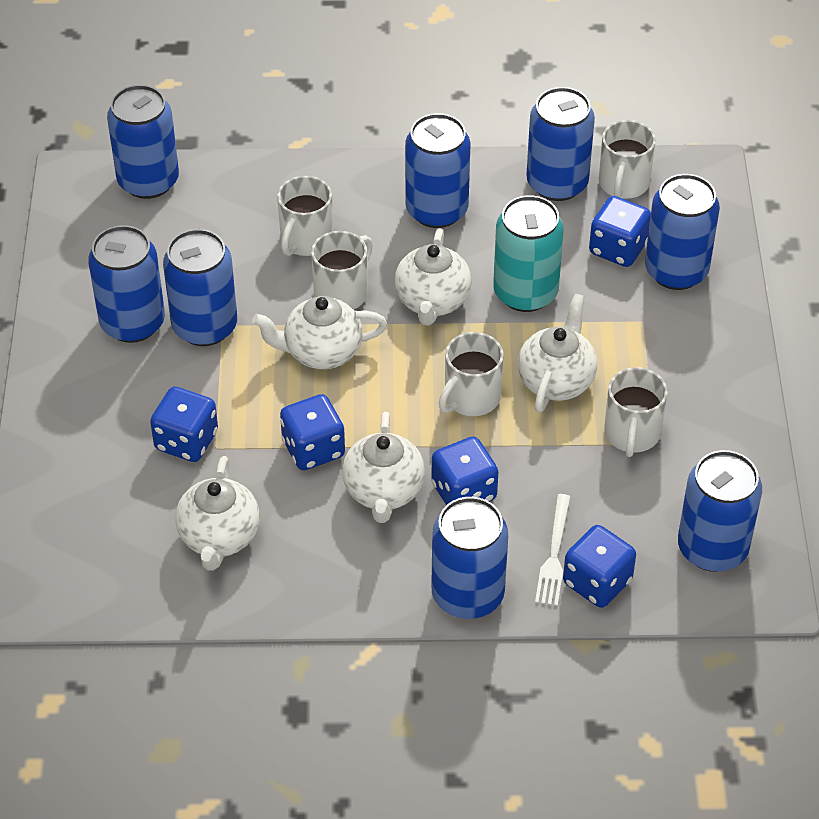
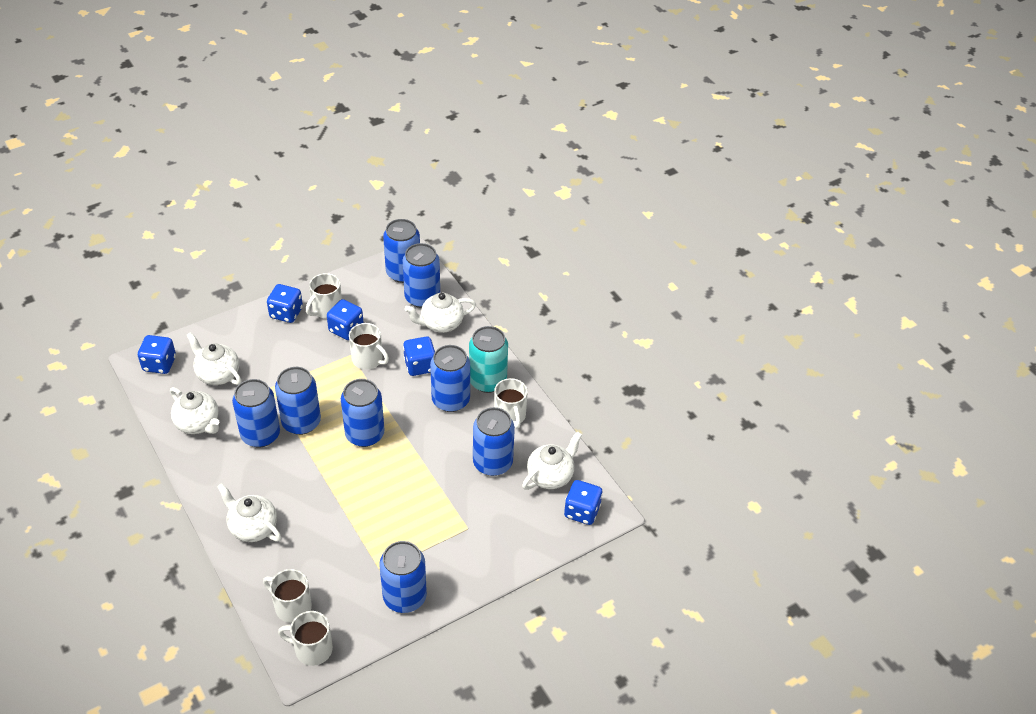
white fork: [535,494,571,606] = 1 -> none = 0

